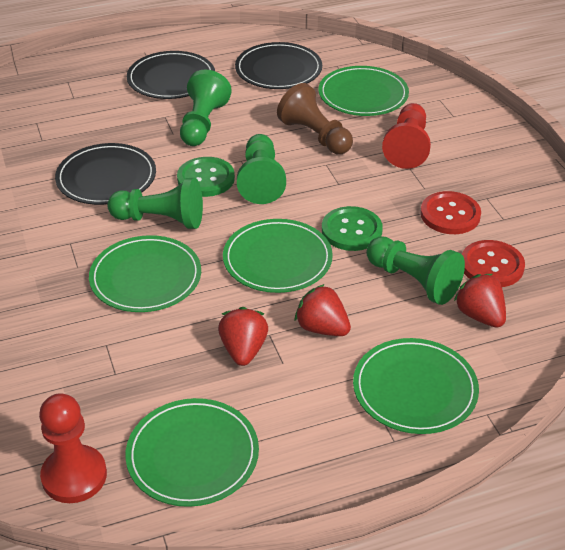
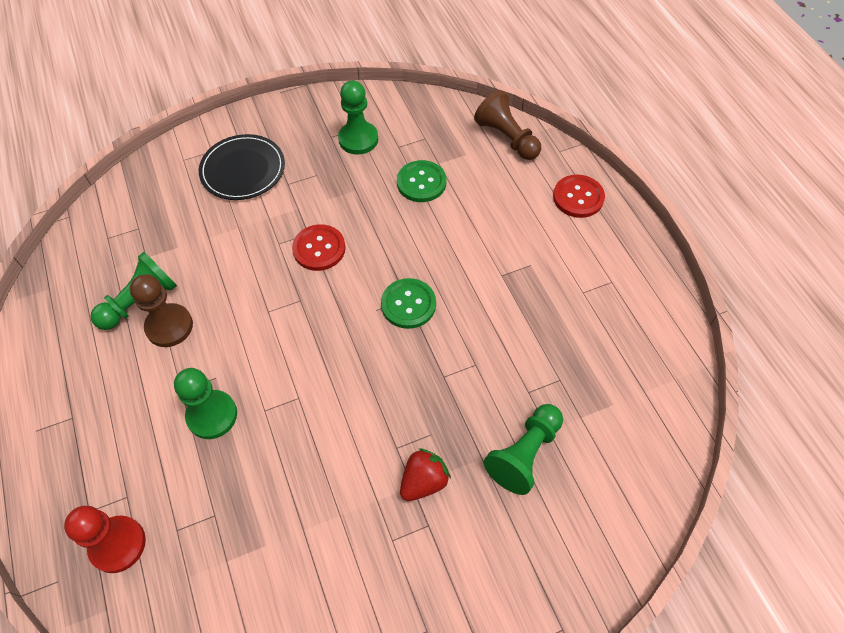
black plate: [55,143,156,205] [127,51,215,99] [235,42,322,89] = 3 -> [199,134,285,200] = 1
brown pawn: [277,83,353,154] = 1 -> [130,274,193,347] [474,90,541,160] = 2
green plate: [89,235,201,312] [126,398,259,507] [223,219,333,293] [319,66,409,116] [353,338,479,434] = 5 -> none = 0
red pawn: [39,393,107,503] [382,103,431,169] = 2 -> [64,506,146,573] = 1
red strawberry: [218,307,268,366] [295,284,351,336] [454,274,506,328] = 3 -> [400,448,451,501] = 1

